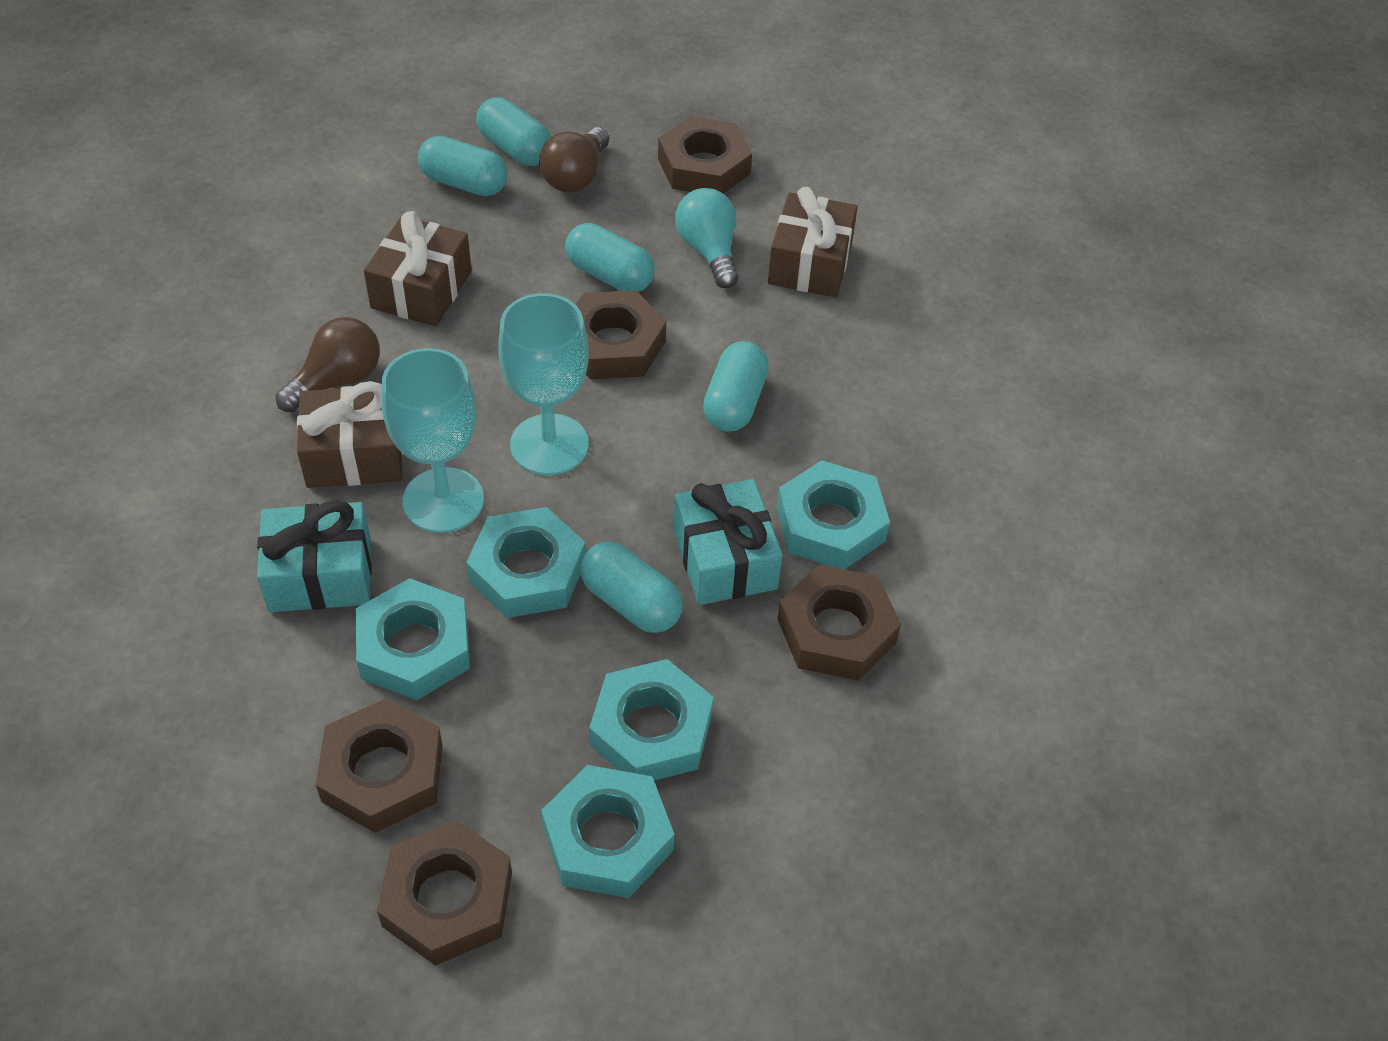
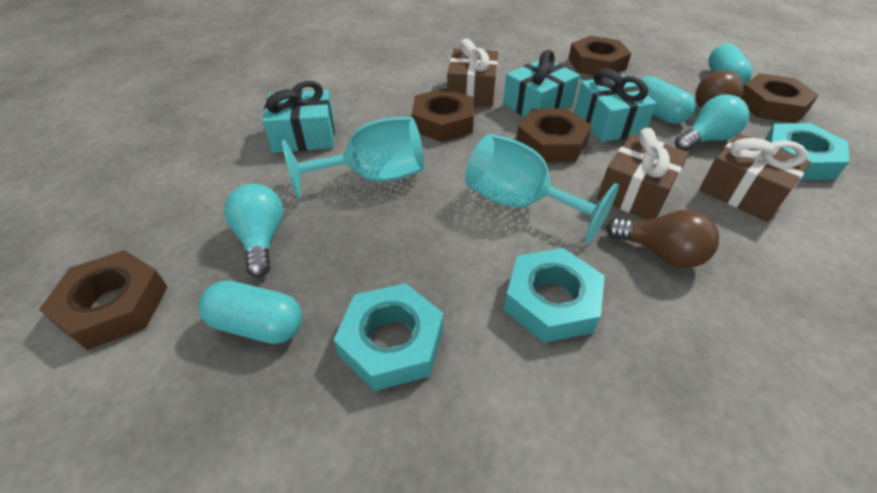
turquoise capsule: [418,136,508,196] [476,98,551,166] [565,223,655,292] [580,542,683,633] [703,341,769,432] = 5 -> [199,281,302,344] [635,76,696,124] [708,44,753,85] = 3
turquoise gift: [257,500,372,612] [673,479,783,605] = 2 -> [262,81,335,153] [503,50,580,117] [574,68,657,142] = 3
turquoise light bulb: [675,188,738,288] = 1 -> [224,184,284,277] [675,94,749,151] = 2
turquoise nut: [356,578,470,701] [466,507,586,618] [541,765,674,898] [589,659,714,781] [777,460,890,570] = 5 -> [334,283,444,391] [504,248,605,343] [764,123,849,180] = 3

